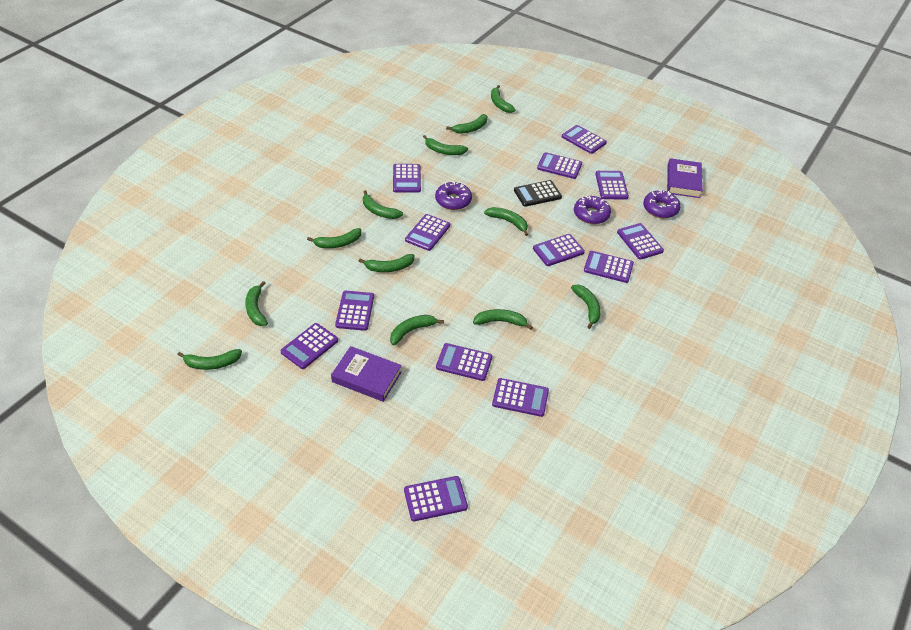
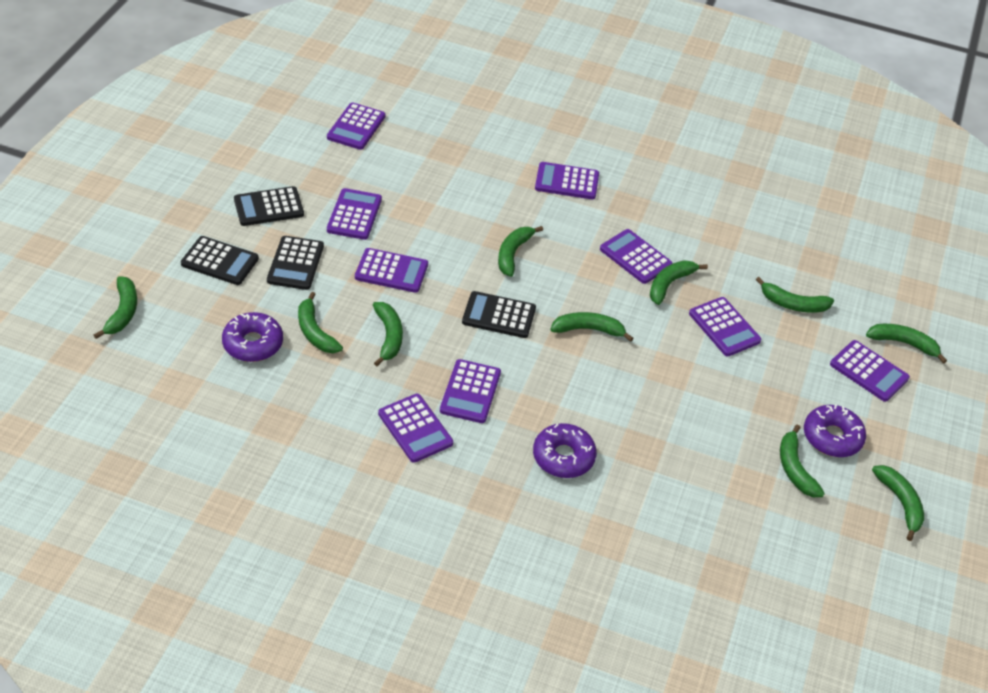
black calculator: [514,180,562,207] = 1 -> [181,236,259,285] [234,186,304,226] [267,236,324,290] [462,291,536,338] = 4
green banana: [177,349,242,370] [245,281,268,326] [307,228,361,248] [359,254,415,272] [363,190,403,219] [390,315,444,346] [423,135,468,155] [446,114,487,134] [473,309,533,330] [484,207,528,236] [491,85,516,113] [571,285,601,329] = 12 -> [94,276,137,339] [298,292,343,353] [373,302,403,366] [498,226,543,277] [550,312,633,342] [650,260,708,305] [756,277,834,313] [780,424,825,497] [866,324,947,364] [872,465,924,541] = 10
purple book: [331,346,402,402] [667,158,703,198] = 2 -> none = 0
purple calculator: [280,323,338,369] [335,291,374,331] [393,164,421,193] [404,476,468,521] [405,214,450,251] [436,343,492,381] [492,378,549,417] [533,234,585,266] [537,152,582,179] [562,125,607,154] [584,251,634,283] [595,171,629,199] [617,223,664,260] = 13 -> [327,102,386,150] [327,188,382,240] [355,248,428,293] [378,394,453,463] [440,359,501,423] [535,162,599,199] [600,229,672,284] [689,297,761,356] [830,340,910,402] = 9

